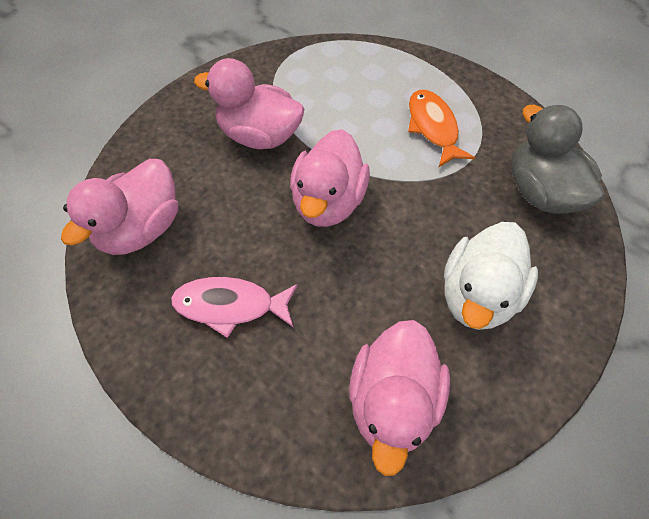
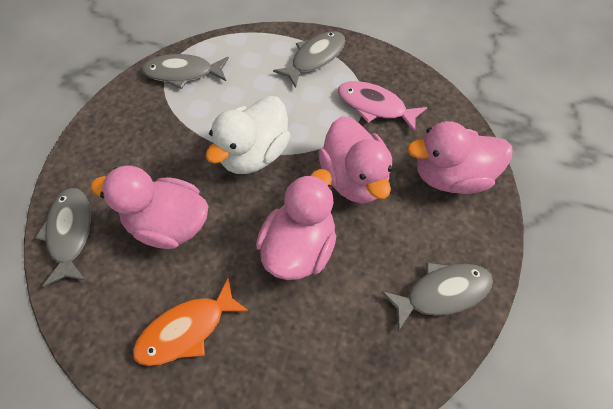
grey duck: [512,105,604,214] = 1 -> none = 0
grey fish: none = 0 -> [35,188,91,287] [142,54,229,89] [273,31,345,88] [381,262,493,331] = 4

